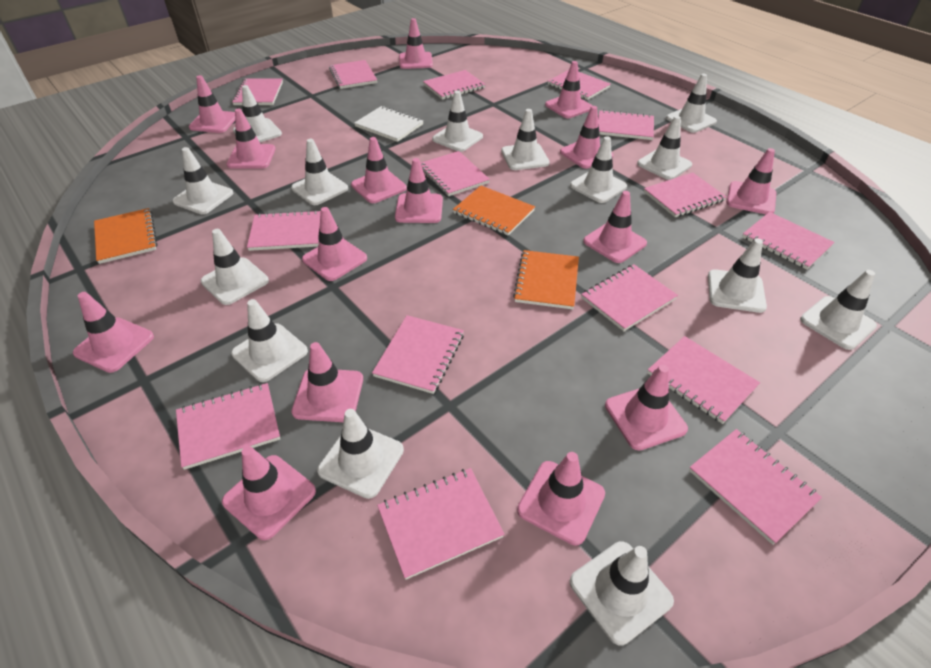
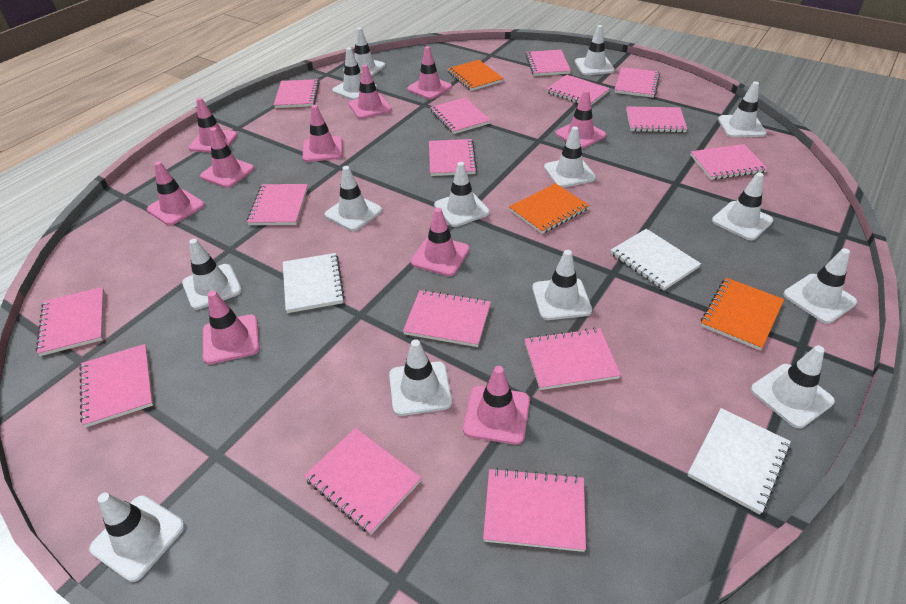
pink traffic cone: [73,292,154,373] [189,75,235,133] [222,446,316,540] [227,108,275,169] [291,342,363,422] [302,207,367,281] [351,137,407,203] [395,158,443,223] [399,18,433,69] [517,452,605,546] [545,61,592,118] [560,106,614,169] [583,191,647,263] [605,365,688,450] [726,148,776,214] = 15 -> [147,161,205,225] [189,98,237,153] [200,127,254,188] [203,291,260,364] [303,105,343,162] [349,64,392,119] [407,46,452,99] [411,208,470,276] [463,366,530,445] [555,90,606,149] = 10
white notebook: [354,106,423,142] = 1 -> [283,253,345,313] [611,229,701,290] [688,408,791,514] = 3

